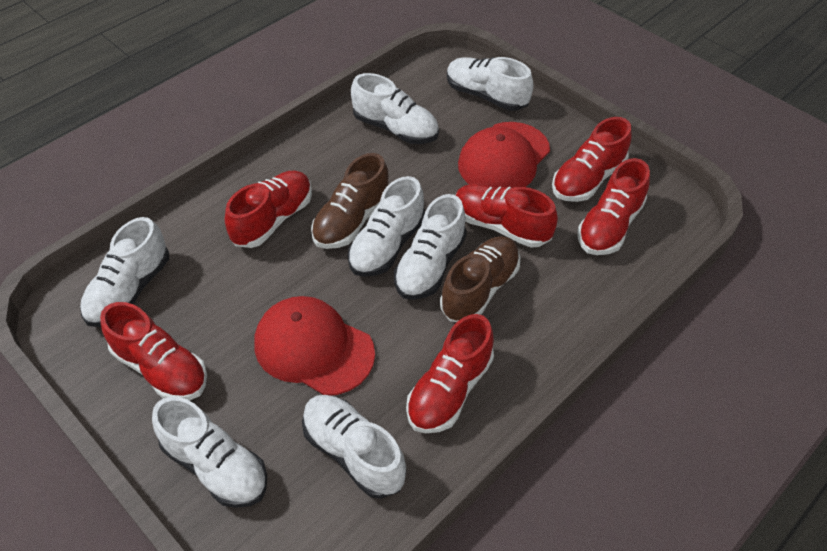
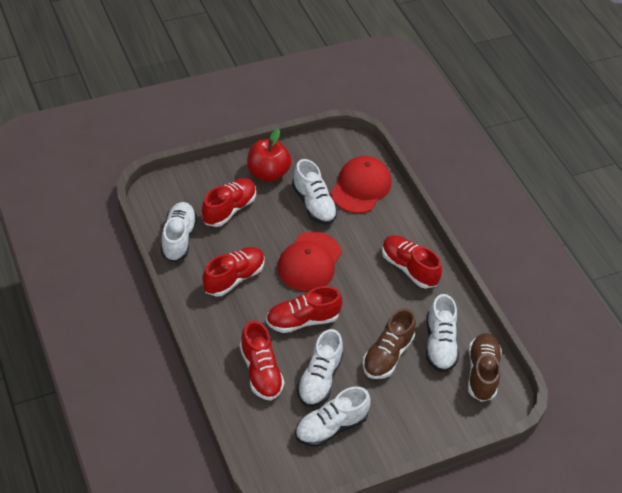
red apple: none = 0 -> [247,129,292,182] = 1
red shoe: [100,302,207,400] [225,170,312,248] [406,314,494,433] [456,184,558,247] [552,117,631,202] [577,158,650,255] = 6 -> [202,178,256,227] [203,247,265,297] [240,320,284,400] [266,286,342,333] [382,235,442,289] = 5
white shoe: [80,217,169,327] [152,397,268,508] [302,395,406,499] [347,176,425,277] [351,73,439,144] [394,194,467,300] [447,57,533,111] = 7 -> [161,202,197,262] [292,159,338,224] [295,387,371,447] [297,329,343,407] [426,294,459,372] = 5

